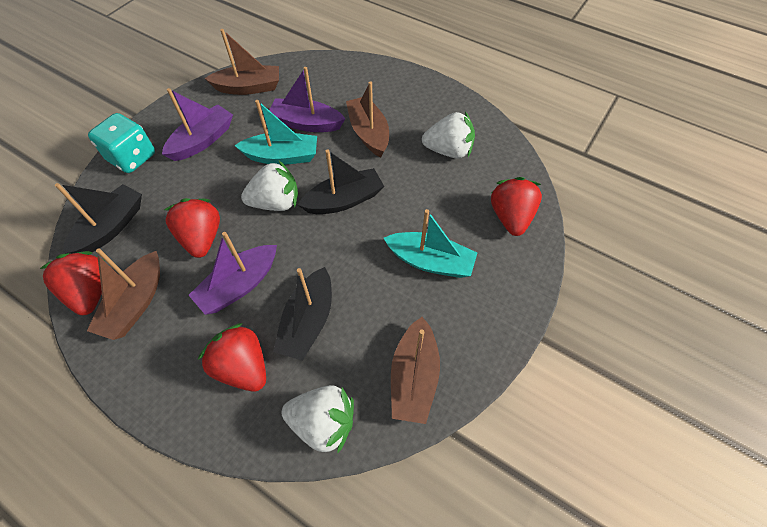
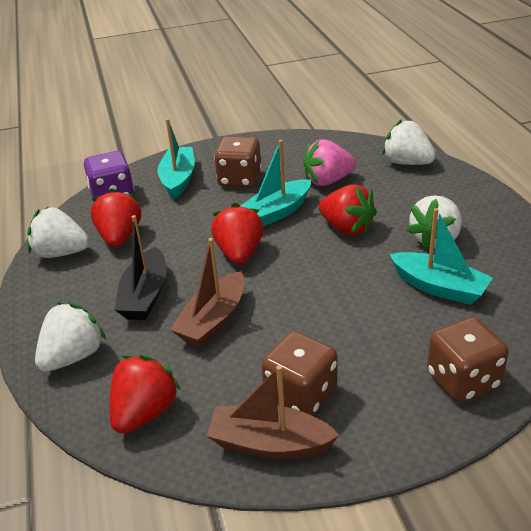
black boat: [55,183,142,254] [273,267,332,361] [298,150,384,214] = 3 -> [115,215,167,320] = 1
brown boat: [87,248,160,340] [205,29,279,95] [346,82,389,157] [391,317,440,424] = 4 -> [170,238,244,347] [207,365,339,459] = 2
brown dice: none = 0 -> [214,136,262,188] [261,331,337,416] [427,317,509,403] = 3
pink strawberry: none = 0 -> [303,139,357,186] = 1
purple boat: [162,88,233,161] [189,232,277,315] [269,67,345,132] = 3 -> none = 0
purple dice: none = 0 -> [84,151,135,198] = 1
turquoise boat: [234,100,317,165] [384,209,477,278] = 2 -> [158,119,195,199] [241,140,311,227] [389,208,493,305] = 3
turquoise dice: [88,113,155,173] = 1 -> none = 0
white strawberry: [241,161,298,211] [281,385,354,453] [422,112,475,159] = 3 -> [27,207,89,258] [35,302,106,372] [382,119,436,165] [407,195,462,250] = 4

